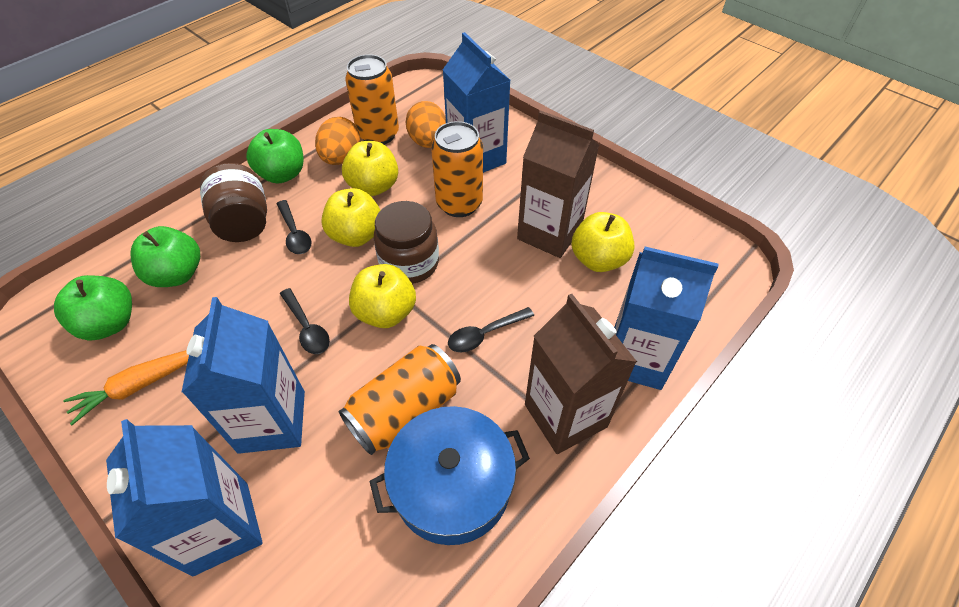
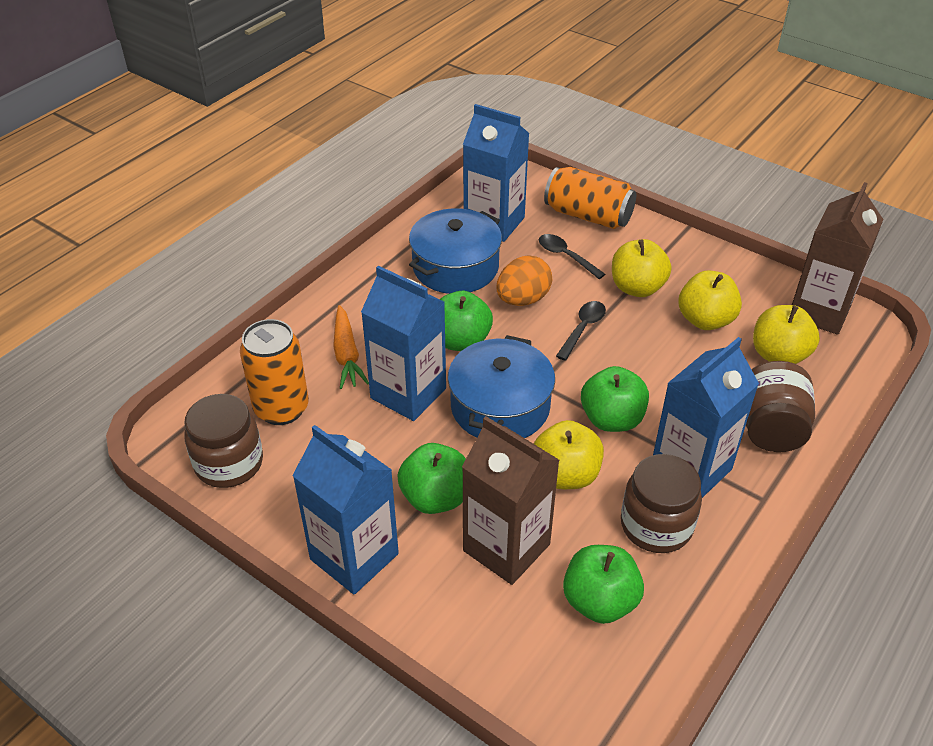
black spoon: [277,200,312,254] [280,288,330,354] [448,307,534,352] = 3 -> [539,234,605,279] [556,301,606,361] = 2
blue pot: [369,406,530,545] = 1 -> [409,208,502,294] [448,335,555,438] = 2
brown jar: [200,163,267,242] [374,201,439,284] = 2 -> [184,394,263,488] [621,454,702,553] [746,361,815,452] = 3
green apple: [54,275,132,340] [131,226,200,287] [246,129,304,183] = 3 -> [398,443,466,514] [440,291,493,351] [563,545,644,624] [581,366,649,432] = 4
orange can: [339,344,461,455] [345,54,399,145] [431,121,483,217] = 3 -> [240,319,309,425] [544,167,636,229] = 2
orange egg: [315,117,360,165] [406,101,446,148] = 2 -> [496,255,552,306] = 1

